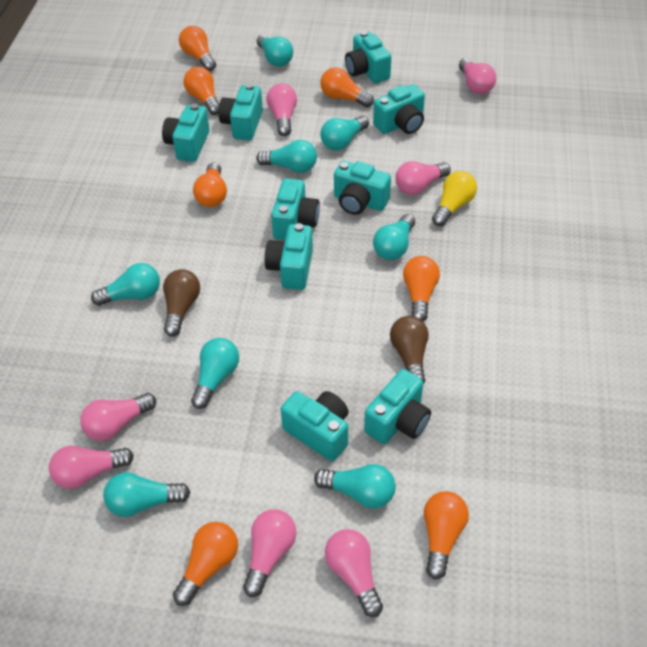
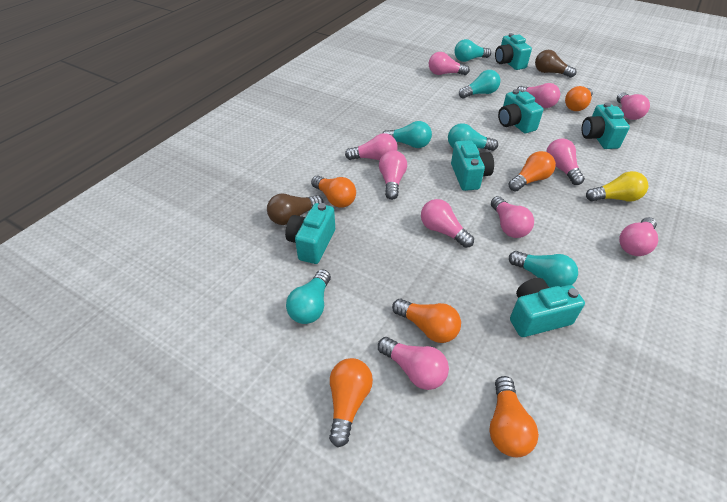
orange light bulb: [173,522,238,606] [179,26,216,71] [183,67,220,115] [193,162,227,207] [320,67,374,107] [403,256,440,321] [424,491,469,580] = 7 -> [311,175,356,208] [329,358,373,447] [392,299,461,343] [489,376,539,457] [509,151,556,192] [565,86,593,111] = 6
pink light bulb: [49,446,134,489] [80,393,156,441] [243,509,296,597] [267,83,297,136] [325,529,383,617] [395,161,451,195] [459,58,496,94] = 7 -> [345,133,398,160] [378,337,449,390] [379,150,407,200] [421,199,474,248] [429,52,470,75] [491,196,534,238] [517,83,560,108] [546,138,585,185] [617,92,650,120] [619,217,658,256] = 10
turquoise camera: [162,103,210,162] [218,83,263,140] [265,223,313,290] [271,178,320,240] [280,391,349,461] [334,161,391,215] [345,31,391,83] [364,369,431,444] [373,84,425,134] = 9 -> [285,203,335,264] [451,140,494,191] [495,33,532,70] [498,89,543,133] [510,278,585,337] [582,103,630,149] = 6
turquoise light bulb: [91,263,160,306] [103,472,191,517] [191,338,239,409] [256,34,293,67] [256,140,317,173] [314,464,396,509] [320,116,369,150] [373,214,415,260] = 8 -> [286,270,331,324] [383,121,432,148] [448,123,498,151] [454,39,491,62] [459,70,500,99] [509,251,578,288] = 6

